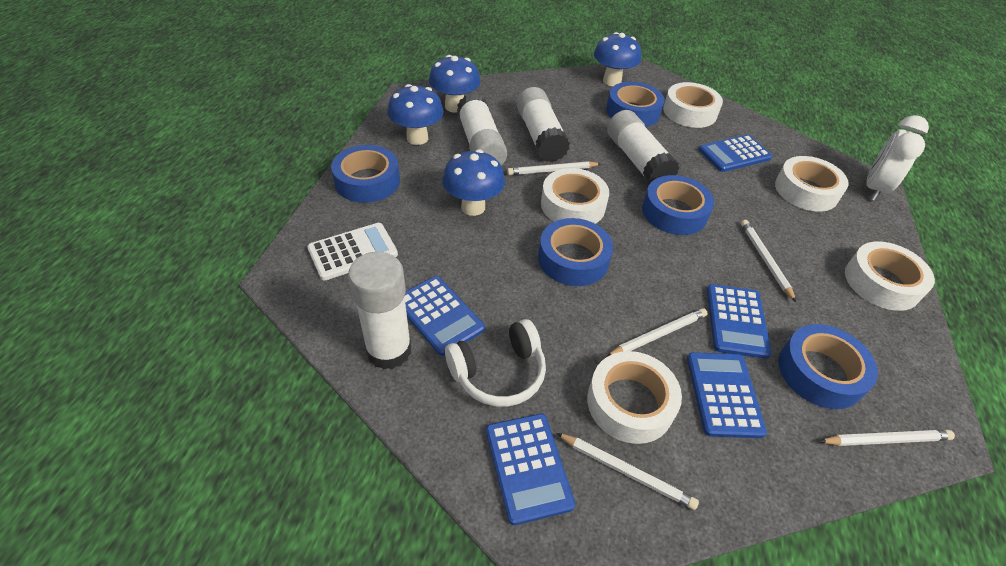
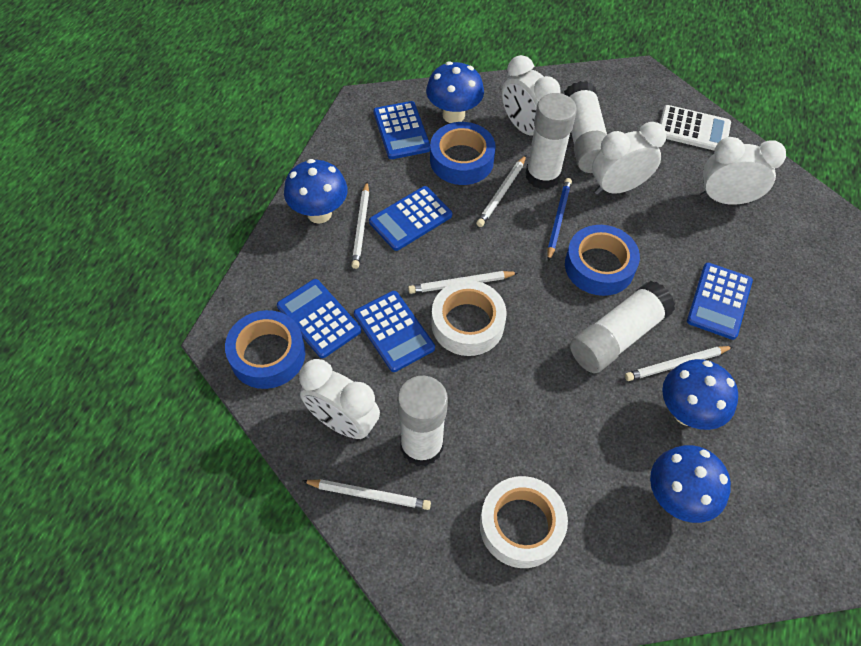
blue pencil: none = 0 -> [547,178,572,262] = 1
blue tape: [331,145,400,203] [538,218,613,286] [606,82,665,127] [642,175,714,235] [778,324,878,409] = 5 -> [225,310,305,389] [430,122,496,185] [565,225,640,296] = 3
white clock: [866,115,929,201] = 1 -> [299,359,380,439] [502,55,560,135] [592,122,667,195] [700,137,786,205] = 4
white headphones: [445,319,546,407] = 1 -> none = 0
white tape: [541,168,609,224] [587,351,682,444] [663,82,723,128] [775,156,849,212] [845,241,935,311] = 5 -> [431,280,507,356] [480,476,568,568] = 2

